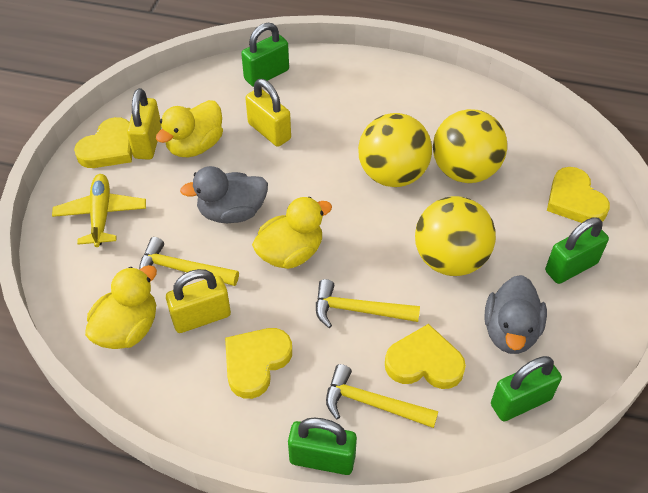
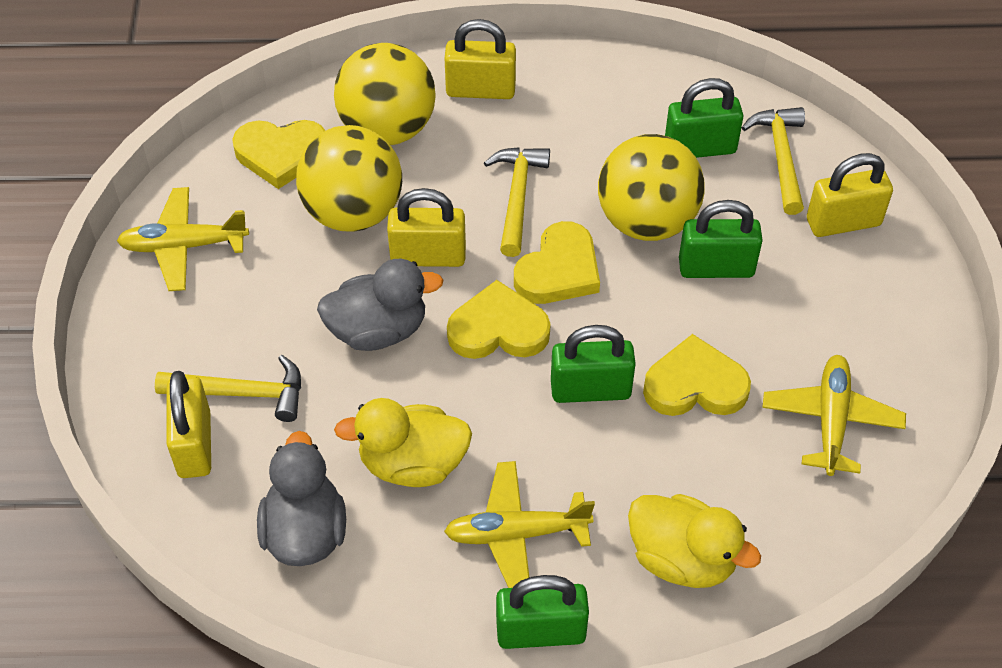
yellow duck: [85,265,157,349] [156,100,223,157] [252,197,332,269] = 3 -> [334,398,472,487] [628,494,761,588] = 2
yellow padlock: [127,88,162,160] [166,269,231,333] [245,79,291,147] = 3 -> [167,371,211,478] [387,188,466,267] [444,19,516,99] [807,153,893,237] = 4
yellow plane: [52,174,146,247] = 1 -> [117,187,249,291] [444,461,595,588] [762,355,906,476] = 3

